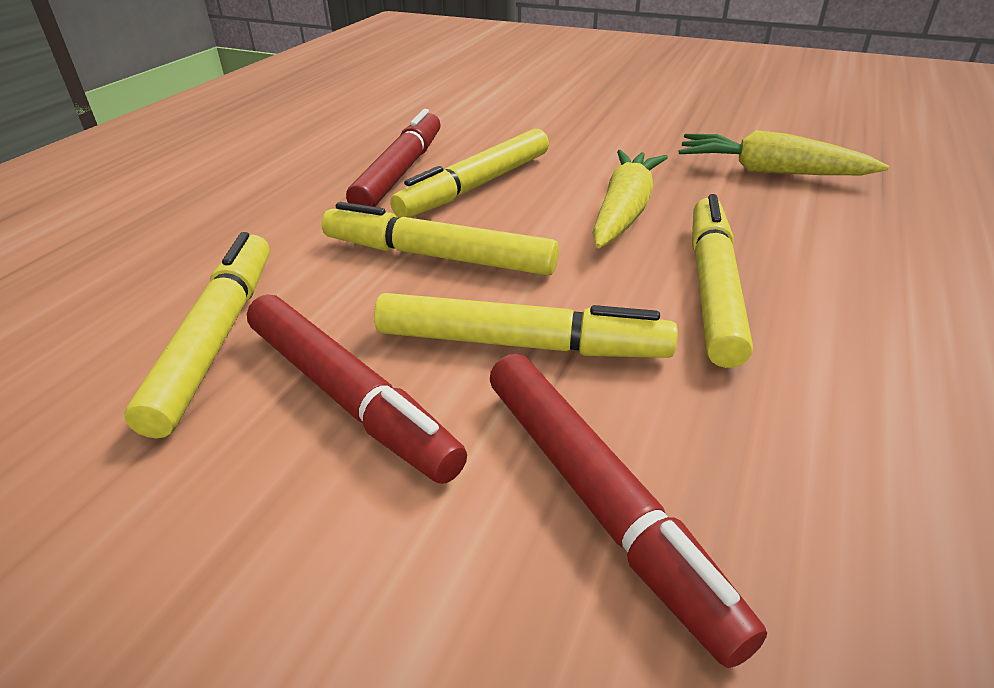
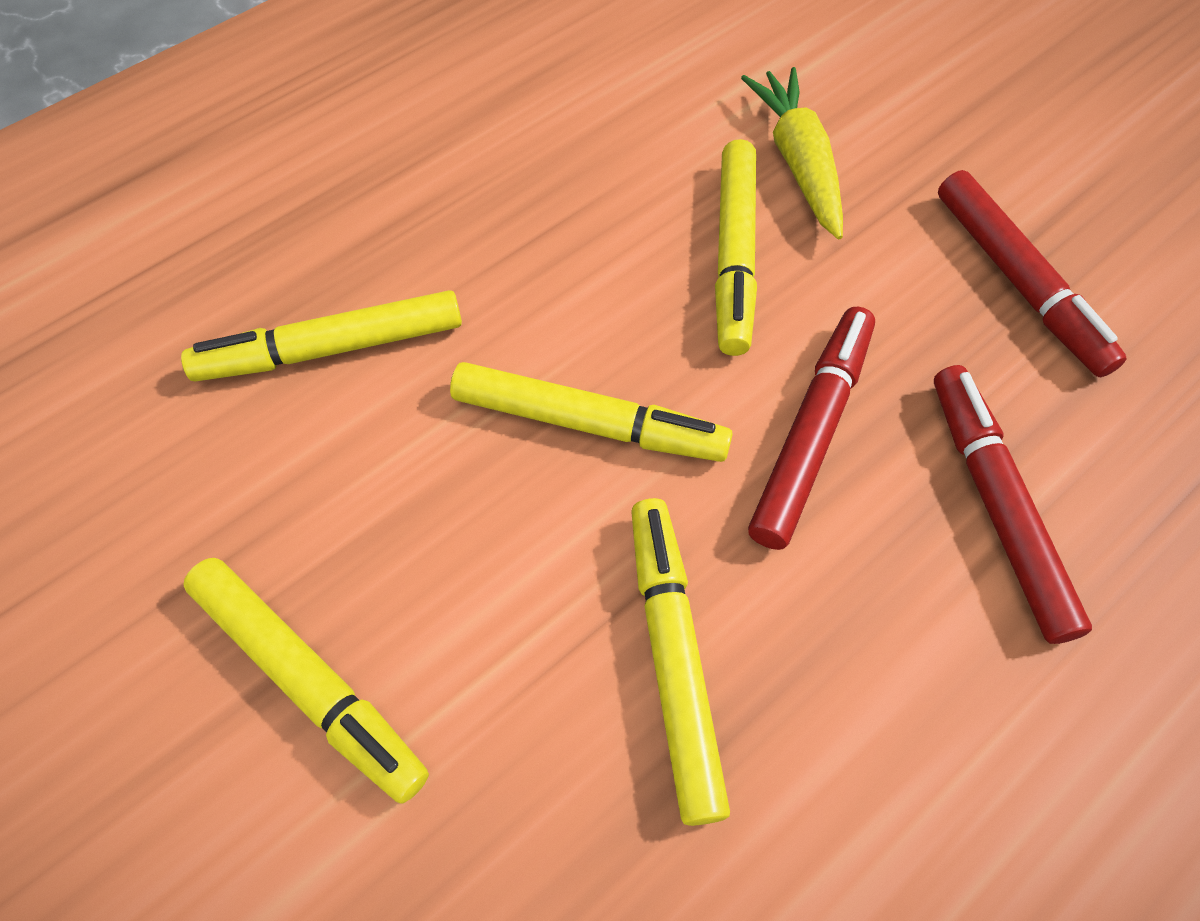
yellow carrot: [592,150,668,248] [679,130,889,175] = 2 -> [741,67,843,239] = 1

